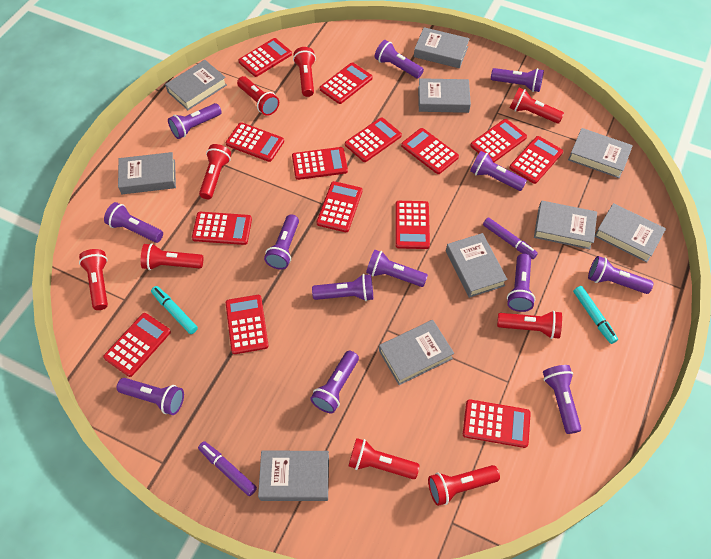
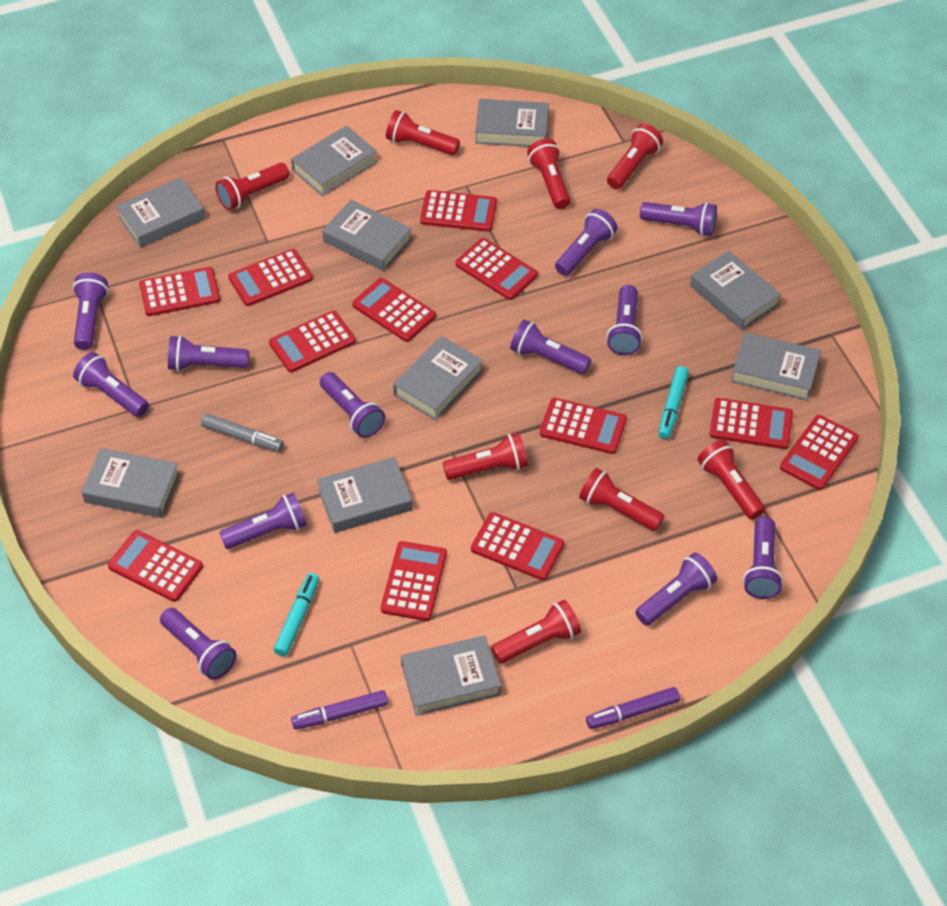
grey marker: none = 0 -> [201,413,284,452] = 1
purple flashlight: [104,202,163,243] [117,378,184,415] [168,103,222,139] [264,214,299,270] [310,350,359,413] [312,274,373,301] [366,249,428,287] [375,40,424,78] [470,151,527,191] [491,68,544,92] [507,254,535,312] [543,365,581,434] [588,256,653,294] = 13 -> [72,272,108,350] [73,352,149,417] [160,608,236,680] [168,335,249,371] [219,492,307,549] [320,372,385,438] [510,319,591,374] [555,209,617,276] [607,285,643,355] [635,553,717,626] [640,202,717,236] [743,517,783,599] = 12
red calculator: [103,313,171,377] [192,212,252,245] [226,122,284,162] [226,295,269,354] [238,38,292,77] [292,147,348,180] [317,181,362,232] [319,62,373,104] [345,117,402,162] [395,201,430,249] [401,128,459,174] [463,399,531,448] [470,119,527,163] [509,136,563,184] = 14 -> [108,530,203,602] [139,267,220,316] [228,249,313,306] [269,311,356,372] [352,278,436,342] [381,541,447,621] [420,190,497,232] [455,238,538,300] [471,512,565,580] [540,398,627,454] [709,398,793,449] [780,415,859,490] = 12
red flashlight: [79,249,108,310] [141,243,203,270] [199,144,231,199] [237,76,279,116] [293,47,316,97] [349,438,420,479] [428,465,500,506] [497,311,562,339] [510,88,564,124] = 9 -> [215,163,289,210] [386,110,460,155] [443,433,528,480] [491,600,581,664] [527,139,571,209] [579,468,664,531] [607,124,663,189] [697,440,765,520] = 8

